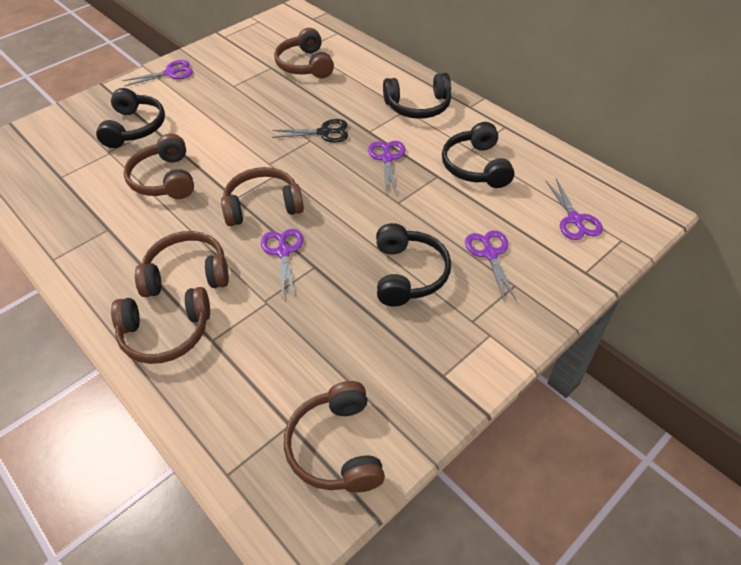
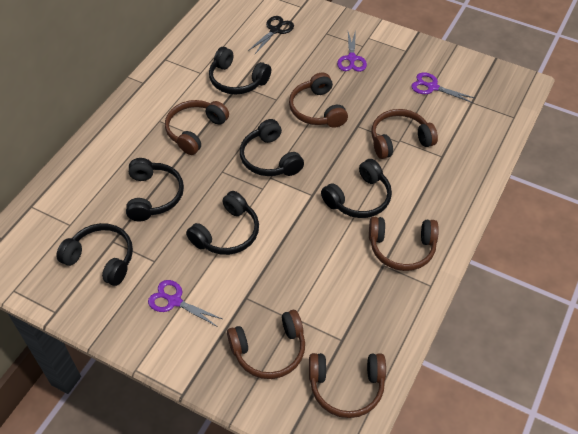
black headphones: [96,88,165,148] [376,223,451,307] [383,73,451,119] [442,122,514,188] = 4 -> [56,223,133,286] [126,158,184,221] [186,191,259,255] [209,47,271,94] [240,119,304,176] [321,159,392,218] = 6
purple scissors: [122,60,193,87] [261,229,303,299] [368,141,405,194] [465,230,517,302] [546,178,603,240] = 5 -> [148,280,222,327] [337,30,367,72] [411,72,475,103] = 3

